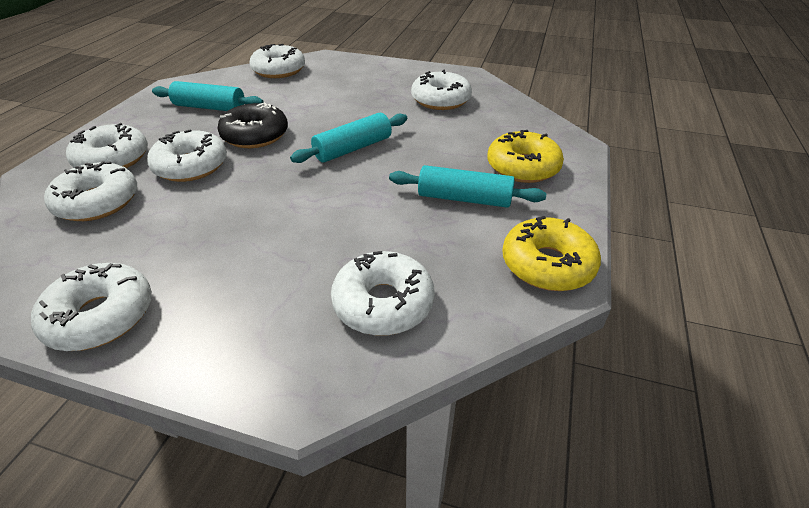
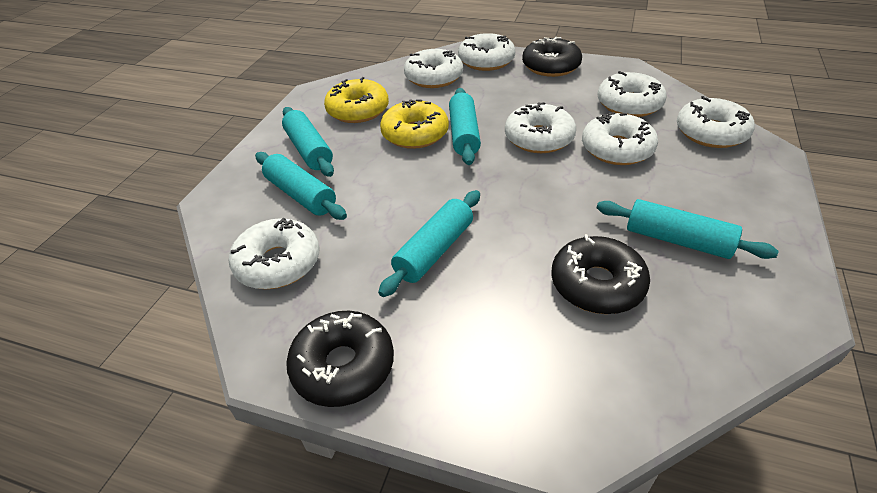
black donut: [217,102,288,148] = 1 -> [286,311,394,407] [522,37,582,77] [551,234,650,314] = 3
turquoise rolling pin: [152,81,264,111] [290,113,407,163] [389,165,546,208] = 3 -> [255,152,347,220] [282,107,334,177] [378,190,480,297] [449,88,481,165] [597,199,778,259] = 5

